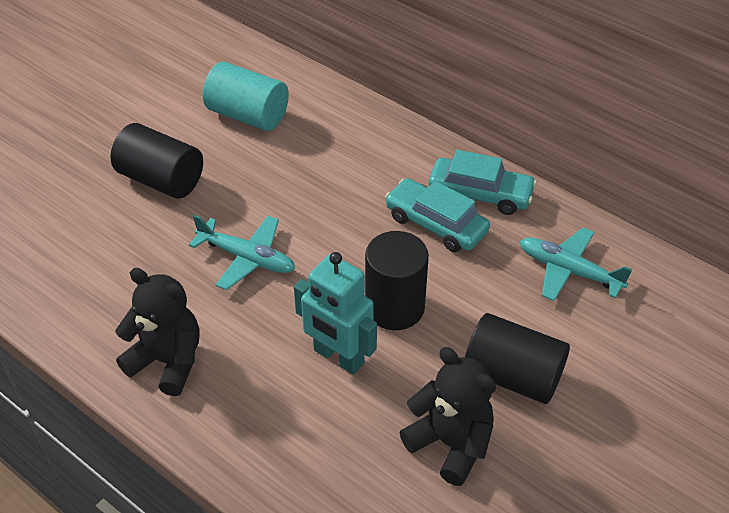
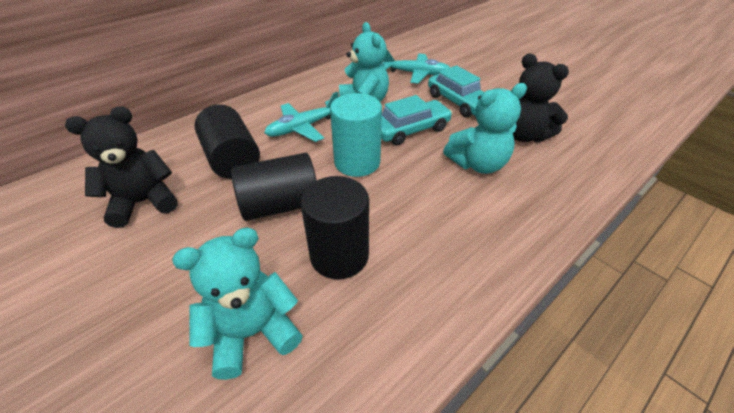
turquoise robot: [294,252,377,375] = 1 -> none = 0
turquoise teddy bear: none = 0 -> [172,228,303,380] [339,22,389,102] [443,83,527,174] = 3

